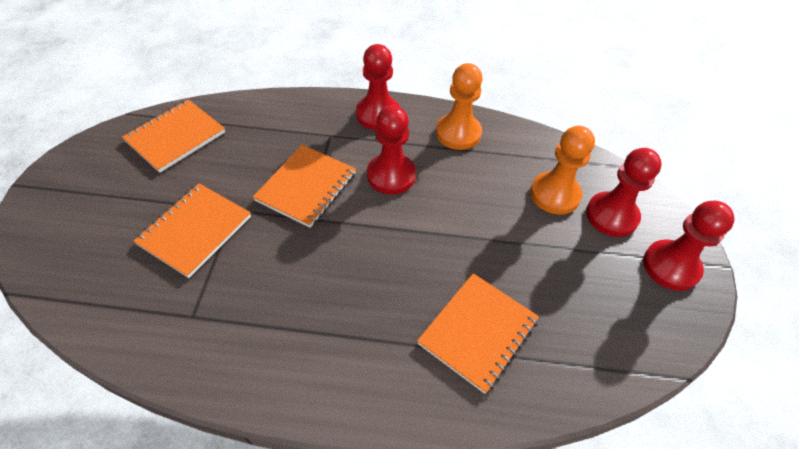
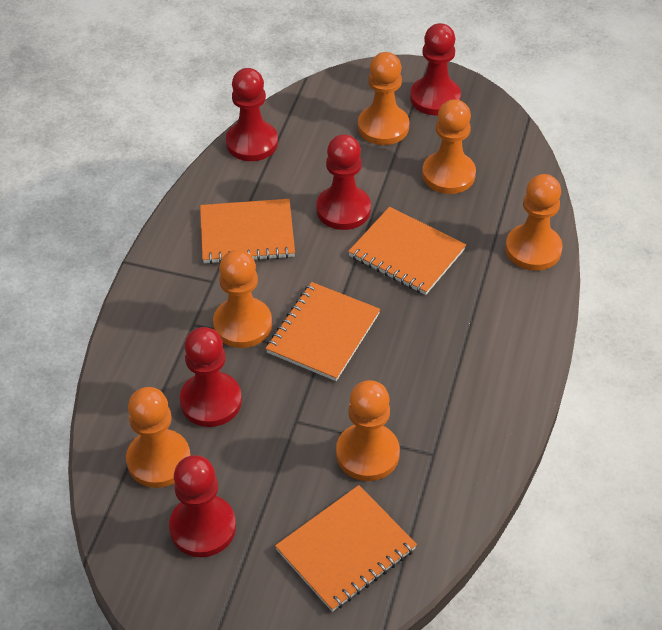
orange pawn: [436,63,483,150] [530,126,595,215] = 2 -> [126,387,191,488] [213,250,272,348] [336,380,400,481] [358,52,409,145] [422,99,476,194] [505,174,563,271] = 6
red pawn: [356,44,400,130] [367,105,416,195] [586,148,662,237] [643,201,735,291] = 4 -> [169,455,236,557] [180,327,242,427] [226,68,278,161] [317,134,371,230] [410,23,461,115] = 5

